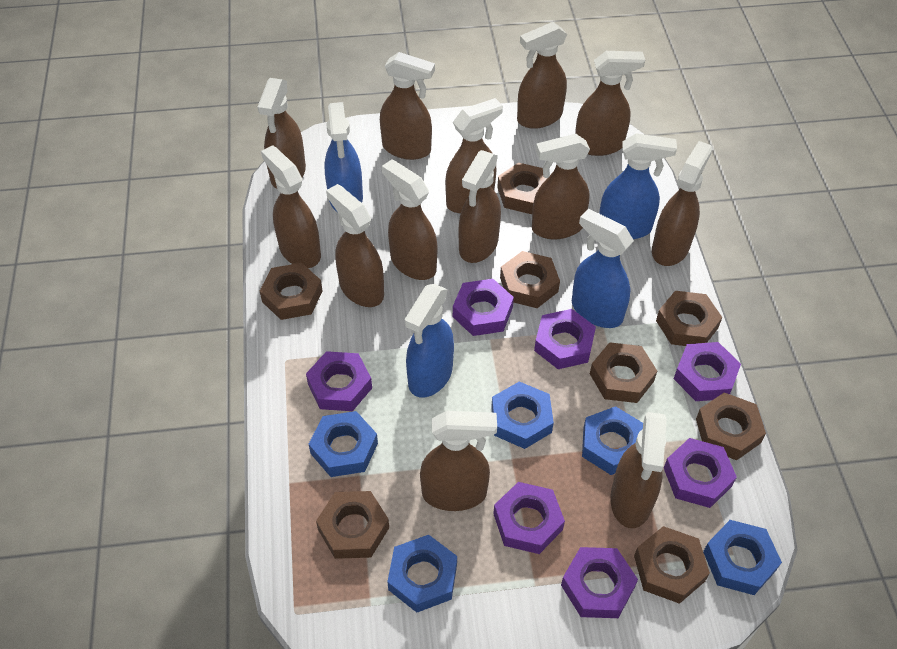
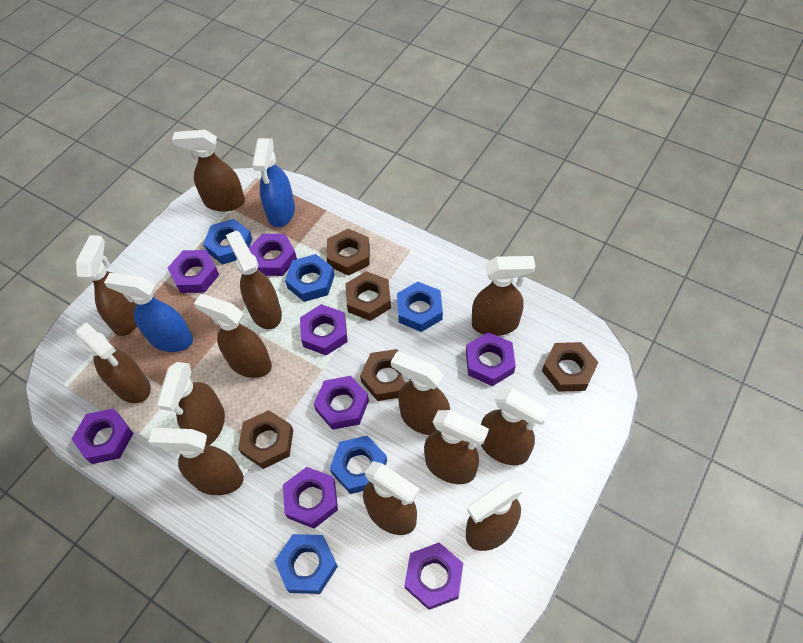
blue spray bottle: [325,102,363,212] [405,284,454,398] [572,209,634,328] [599,133,677,239] = 4 -> [104,273,193,352] [252,138,295,227] = 2
brown nut: [260,263,323,320] [316,491,389,559] [497,162,547,214] [500,251,560,308] [590,342,657,403] [634,526,710,604] [656,291,722,346] [696,392,766,460] = 8 -> [238,410,293,469] [326,229,370,276] [345,271,391,321] [360,349,411,401] [542,342,598,392] = 5
purple nut: [306,351,372,411] [453,279,514,336] [493,482,565,554] [534,309,596,369] [561,547,638,618] [664,438,737,508] [674,342,741,401] = 7 -> [72,408,133,464] [168,250,219,293] [249,234,297,276] [283,467,338,529] [300,304,348,356] [314,376,369,430] [405,543,463,610] [466,332,516,386] = 8

